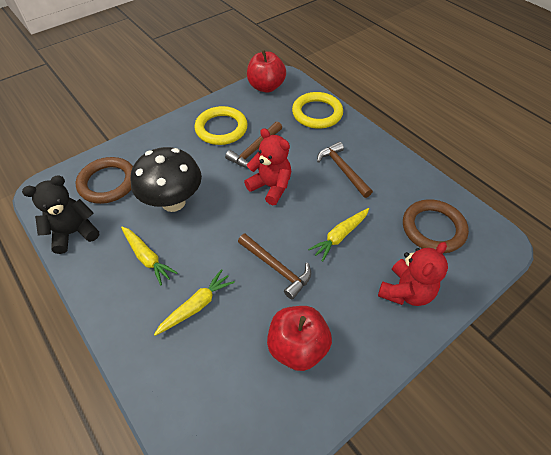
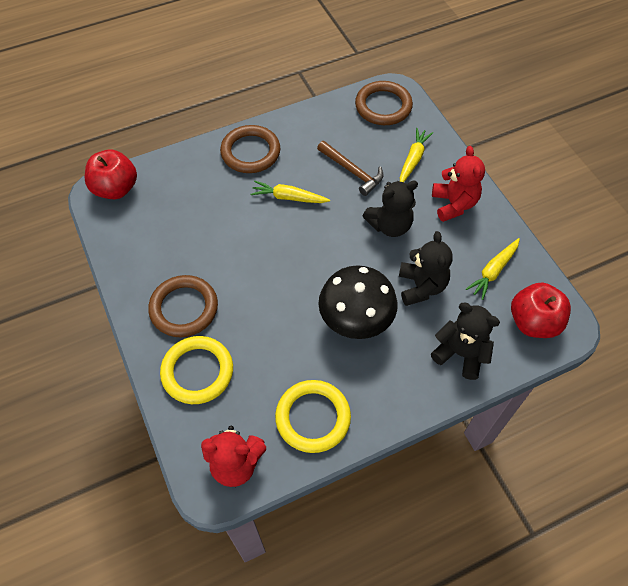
black teddy bear: [22,175,99,254] = 1 -> [363,181,418,237] [399,231,453,306] [431,302,500,380] = 3
brown hammer: [225,121,282,168] [238,234,311,299] [317,142,373,198] = 3 -> [317,141,383,196] = 1
brown ring: [76,157,133,204] [403,199,469,253] = 2 -> [148,275,218,337] [220,125,280,173] [355,81,413,125] = 3

